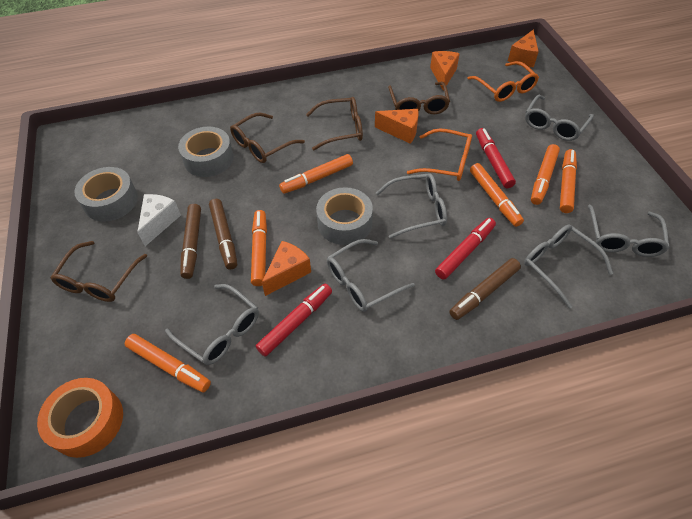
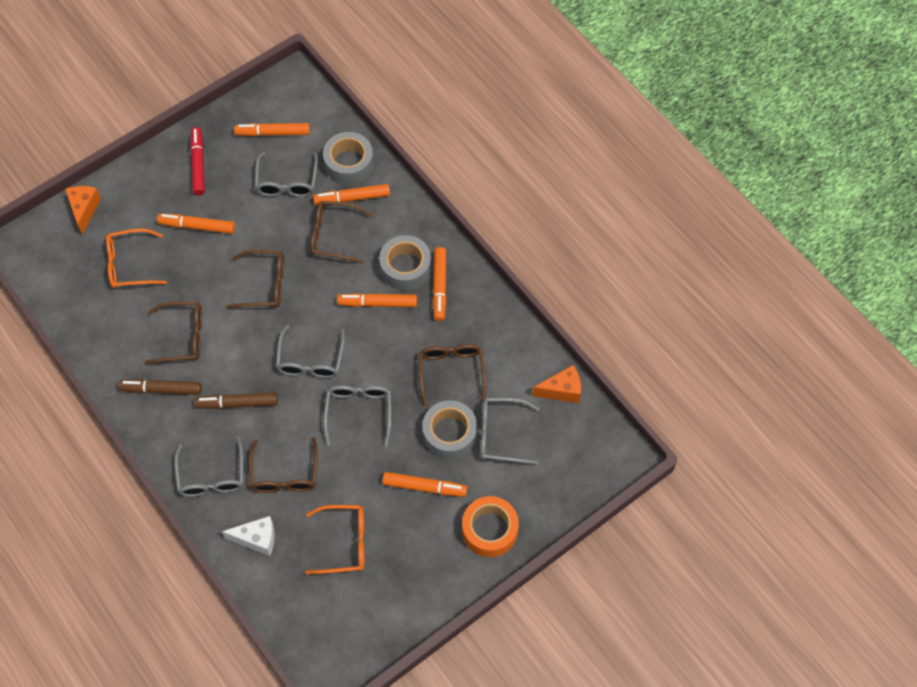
brown glasses: [50,241,147,302] [230,113,305,163] [306,97,363,150] [388,82,450,114] = 4 -> [144,302,202,364] [226,249,284,309] [249,437,318,493] [310,201,373,264] [419,344,487,407] = 5
brown marker: [180,204,201,279] [209,199,237,270] [449,258,521,320] = 3 -> [118,379,202,395] [194,392,278,409] = 2
grey glasses: [165,284,259,365] [327,239,415,312] [376,173,447,239] [524,225,613,309] [525,95,594,141] [588,205,670,257] = 6 -> [174,437,243,497] [255,152,318,197] [276,325,345,378] [323,385,391,447] [481,398,539,464] = 5
orange cheese: [262,241,311,296] [375,109,419,144] [430,51,460,91] [508,29,539,67] = 4 -> [65,186,101,235] [532,365,581,403] = 2
red marker: [256,284,332,357] [435,218,496,280] [476,128,516,188] = 3 -> [190,127,205,195] = 1

